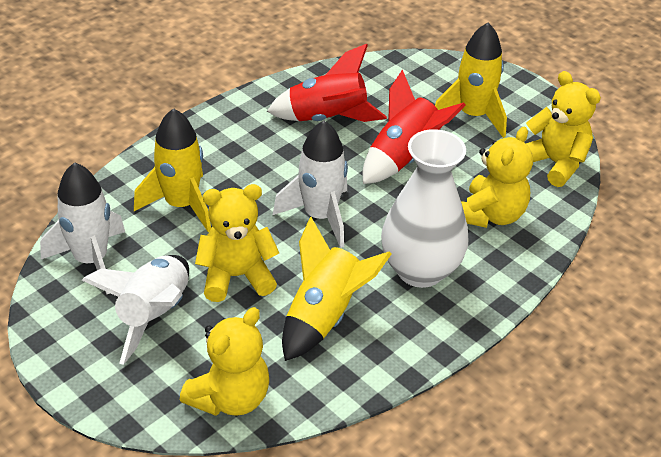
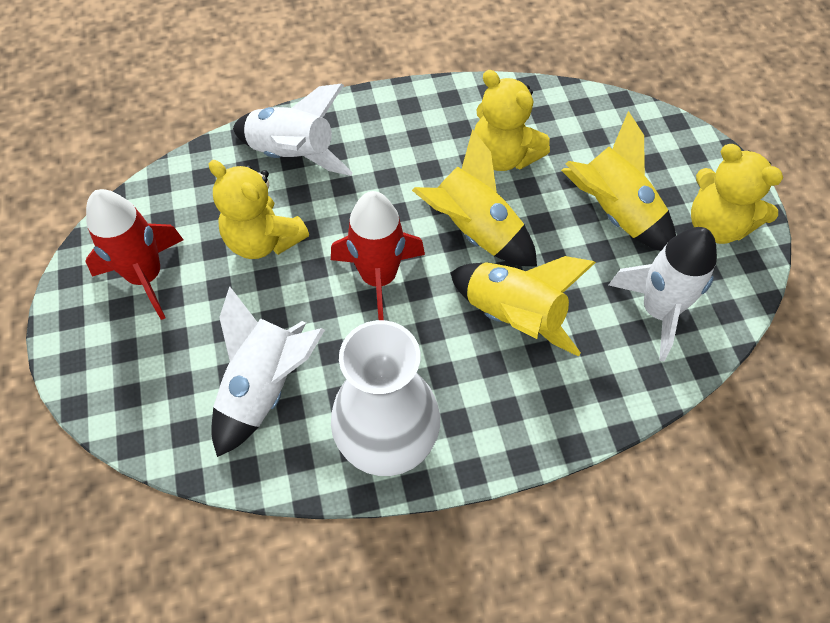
yellow teddy bear: [180,307,269,416] [195,184,279,302] [461,127,533,228] [526,71,601,187] = 4 -> [209,160,309,259] [474,70,550,171] [691,144,783,244] = 3

